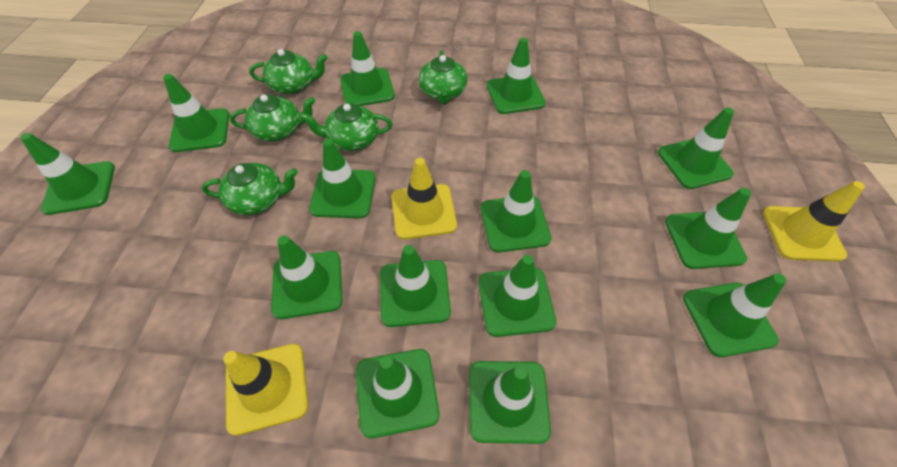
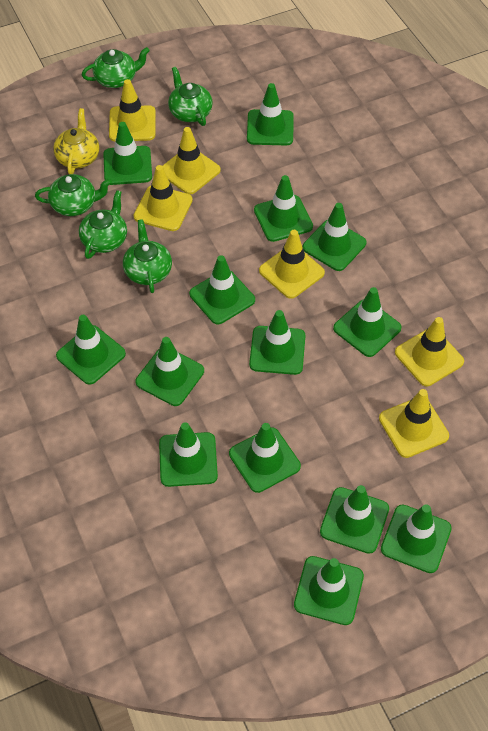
yellow teapot: none = 0 -> [53,108,99,174] = 1
yellow traffic cone: [223,343,308,436] [391,158,457,240] [763,181,865,262] = 3 -> [109,79,156,141] [133,165,193,231] [162,127,221,194] [259,230,325,299] [379,389,449,458] [395,317,464,386] = 6

